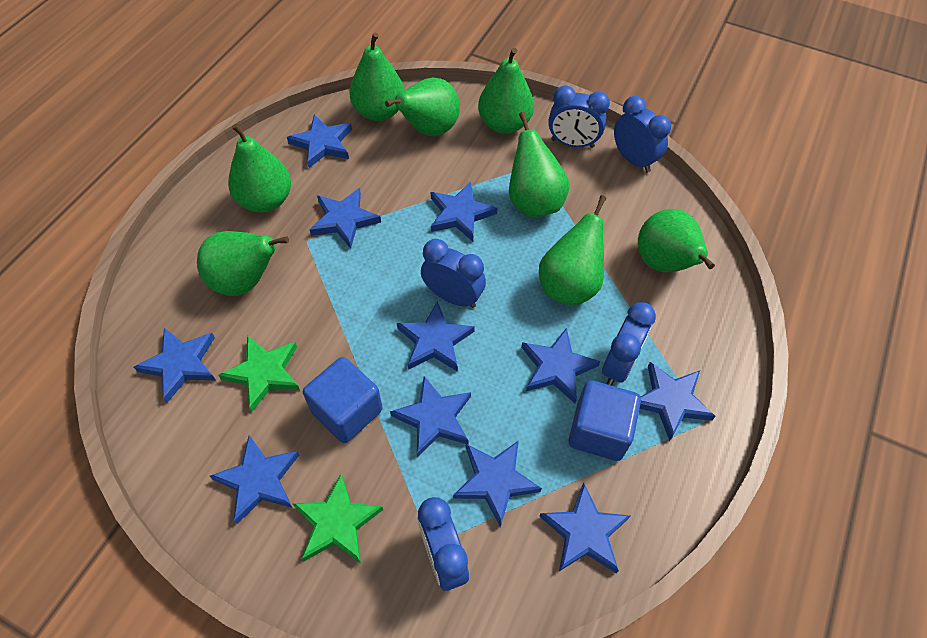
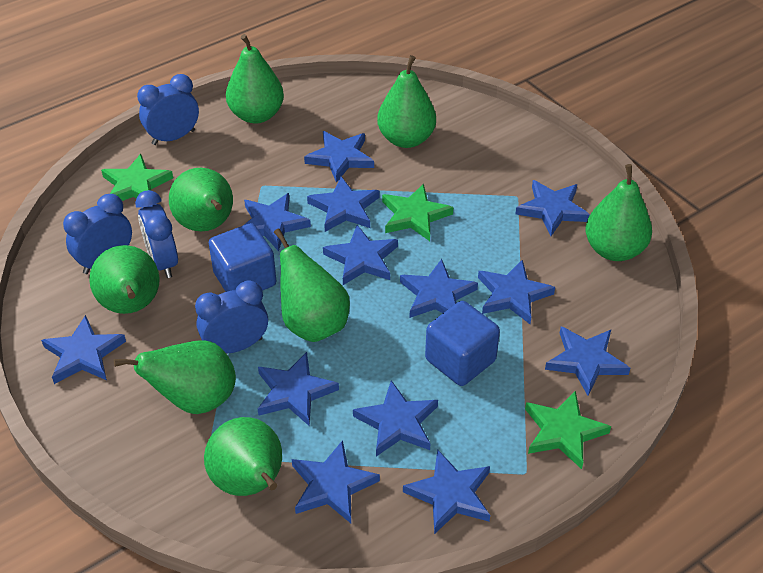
blue clock: [418,497,469,591] [421,239,486,308] [548,85,610,148] [602,302,656,386] [614,96,671,172] = 5 -> [63,194,132,274] [135,190,178,278] [137,74,199,145] [195,281,268,354] = 4
blue star: [134,328,216,403] [210,435,299,524] [287,114,352,168] [310,188,381,249] [390,376,471,457] [397,301,475,372] [431,182,498,242] [453,440,542,527] [521,328,600,403] [539,483,631,573] [640,362,716,441] = 11 -> [41,315,126,384] [244,193,311,251] [258,352,339,426] [292,440,380,523] [304,131,374,183] [307,176,379,232] [323,225,398,285] [353,380,438,456] [400,259,478,318] [403,449,490,534] [478,259,555,324] [515,180,590,236] [545,326,630,396] = 13
green star: [218,335,300,412] [292,474,383,563] = 2 -> [101,154,173,201] [382,184,453,241] [525,390,611,469] = 3

